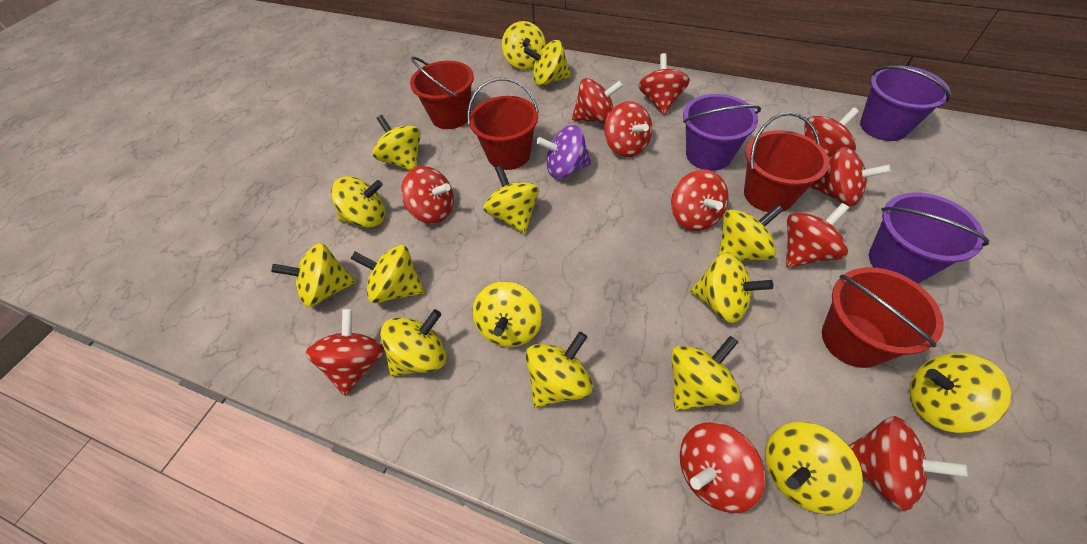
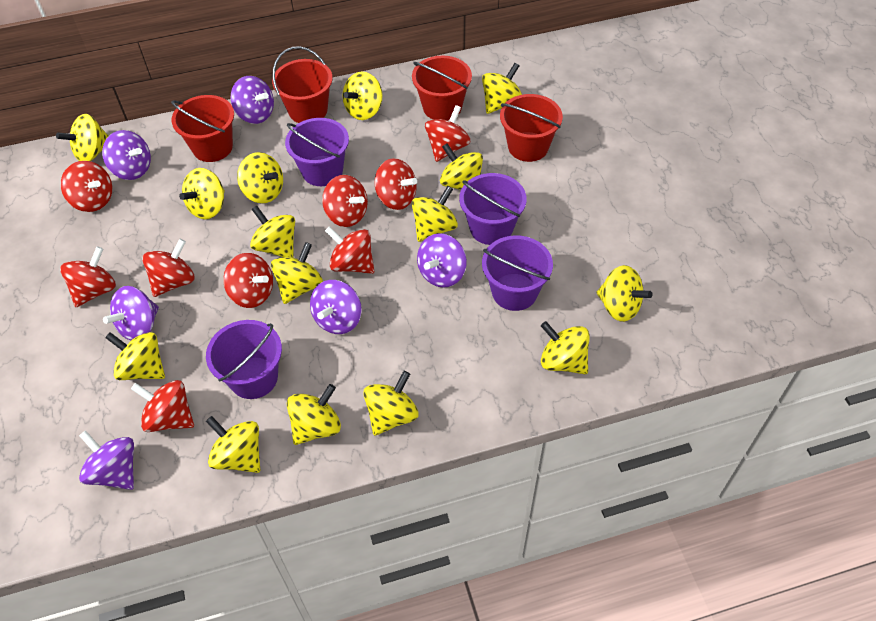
purple bucket: [683,94,761,171] [860,65,951,141] [869,192,989,283] = 3 -> [206,320,282,399] [285,118,349,186] [459,173,527,245] [482,235,553,311] = 4
purple spinning top: [536,125,592,179] = 1 -> [79,430,134,490] [102,130,151,180] [103,286,159,340] [231,76,274,124] [310,280,362,334] [417,233,467,288] = 6
red spinning top: [306,309,384,396] [401,166,454,224] [572,78,623,124] [604,101,652,157] [639,53,690,115] [671,169,729,231] [680,422,765,513] [786,203,849,267] [804,107,859,159] [810,147,891,207] [848,416,968,511] = 11 -> [60,246,116,307] [61,161,112,212] [131,380,194,432] [142,239,194,297] [223,253,273,308] [322,175,368,227] [325,226,374,274] [375,158,417,210] [425,105,470,162] = 9

